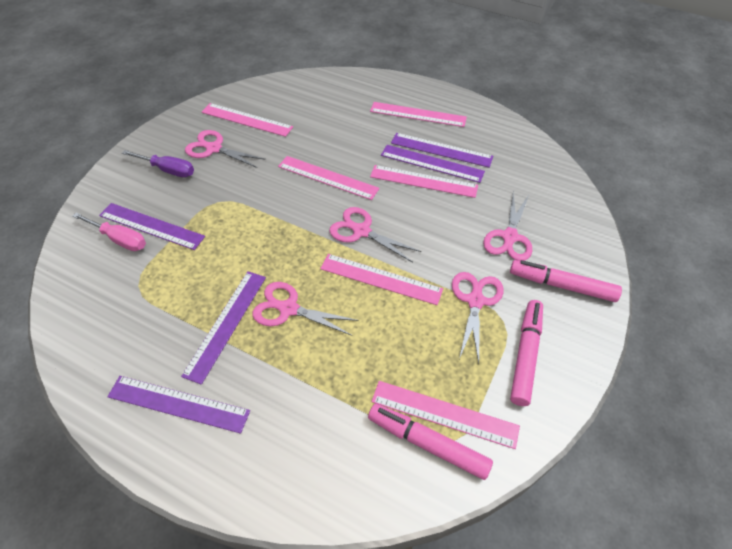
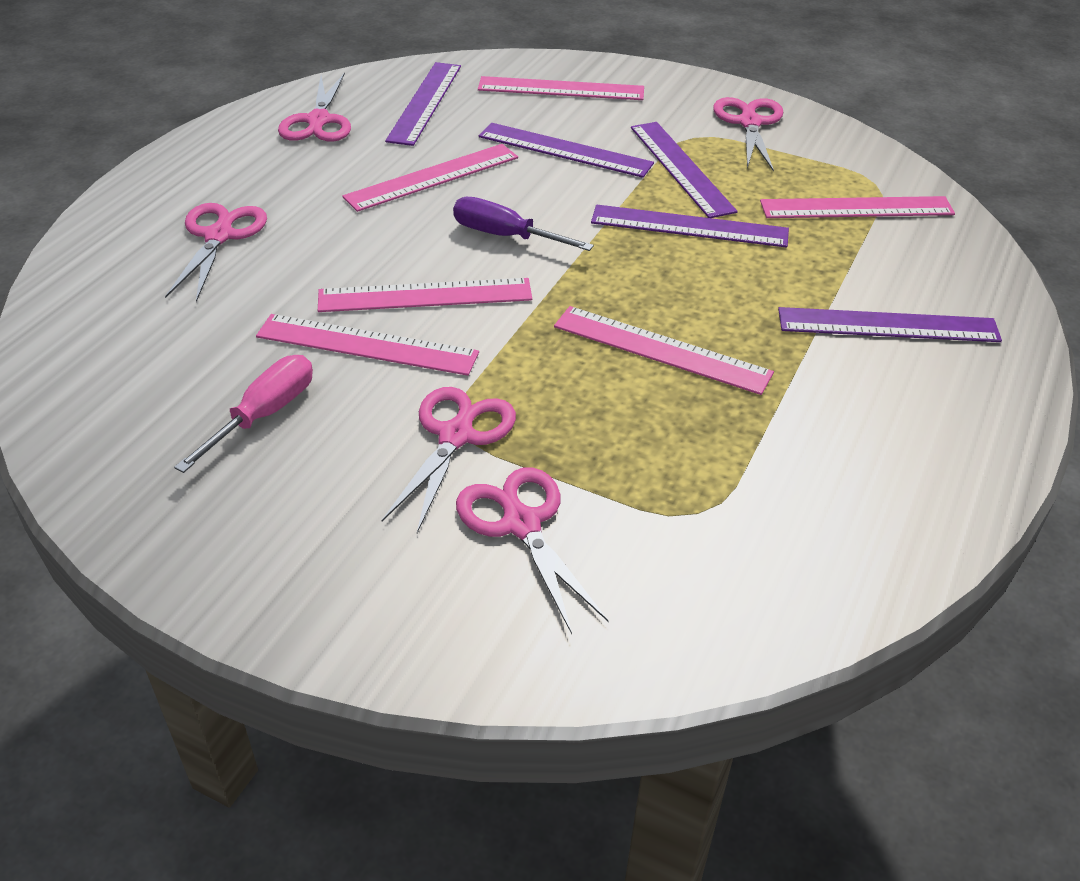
pink marker: [368,404,493,480] [510,260,622,302] [510,300,543,406] = 3 -> none = 0

